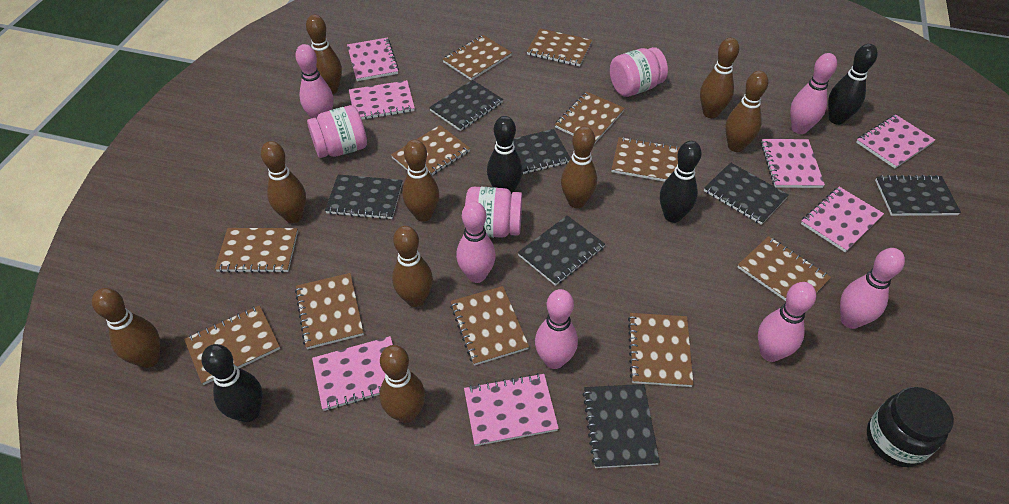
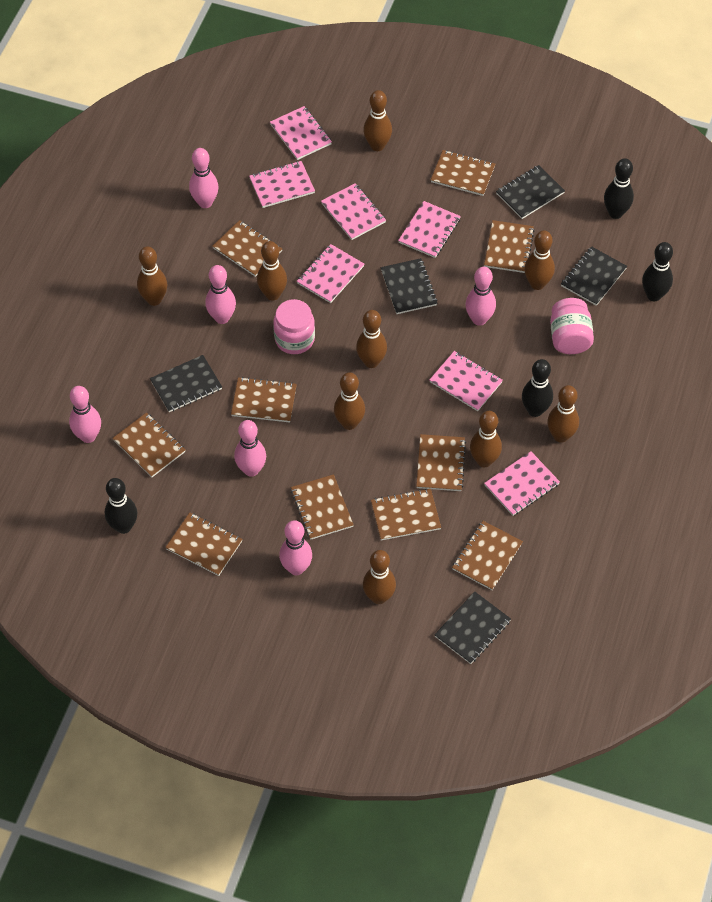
black jar: [867,387,954,467] = 1 -> none = 0
black notebook: [325,174,403,220] [429,80,503,131] [495,129,571,175] [518,215,605,286] [582,384,660,468] [704,162,789,225] [875,175,961,216] = 7 -> [150,355,222,412] [381,258,437,314] [434,591,511,664] [496,165,565,219] [561,246,627,306] = 5
brown notebook: [184,305,280,385] [215,228,298,273] [295,273,364,349] [391,125,470,175] [443,35,512,80] [450,286,529,366] [527,28,592,66] [555,92,625,143] [611,137,680,182] [628,313,694,387] [737,236,831,301] = 11 -> [113,412,185,478] [165,512,243,576] [212,220,282,277] [231,377,297,422] [291,474,354,540] [371,488,441,540] [416,434,466,491] [431,150,495,196] [452,521,523,590] [484,220,534,273] = 10
pink jar: [307,105,367,158] [465,187,522,238] [610,47,668,97] = 3 -> [274,299,315,354] [550,298,594,354] = 2

